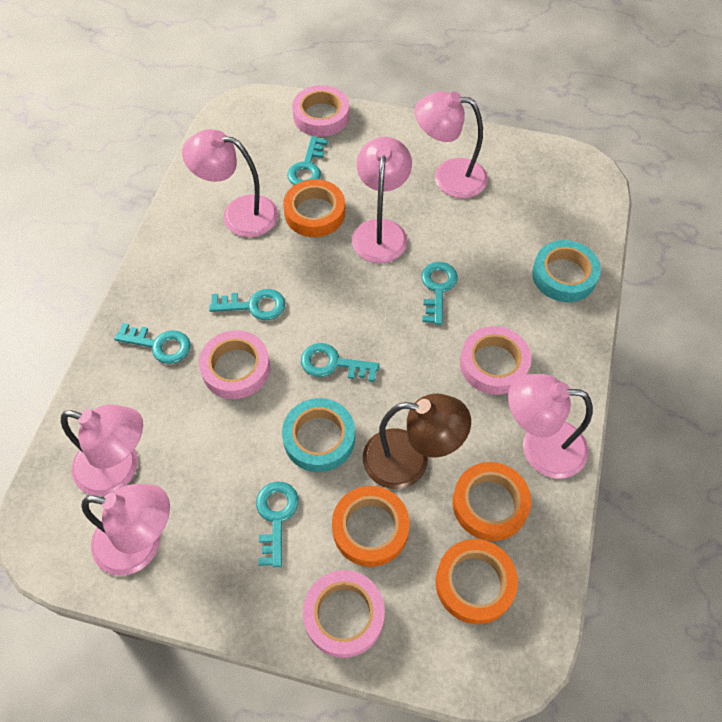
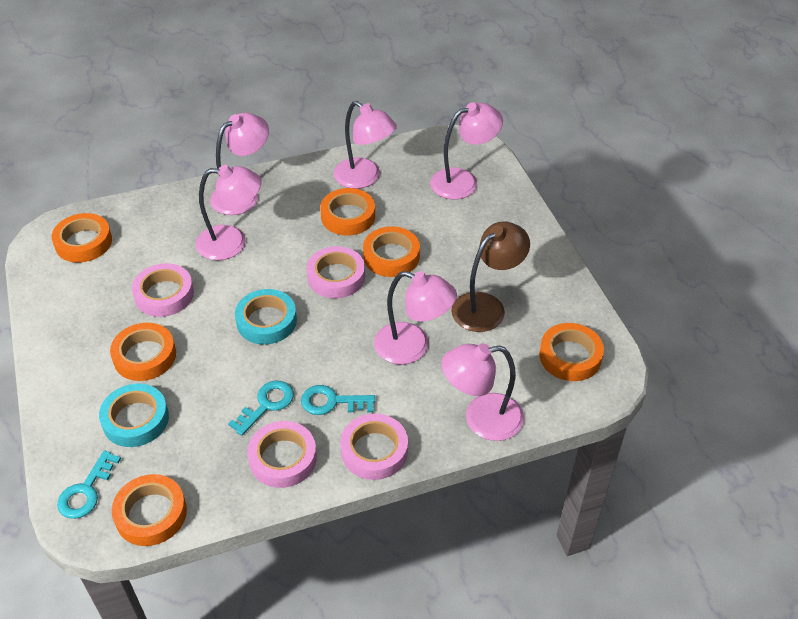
orange tape: [283,179,345,237] [332,486,410,567] [436,539,518,624] [453,462,531,541] = 4 -> [52,213,112,263] [110,323,176,381] [112,474,187,546] [320,188,375,235] [363,226,420,277] [539,323,604,381] = 6
turquoise key: [114,323,191,364] [209,289,285,320] [256,481,299,567] [287,136,328,185] [301,343,379,382] [421,262,458,325] = 6 -> [57,450,121,519] [228,380,294,436] [301,385,375,415] = 3

